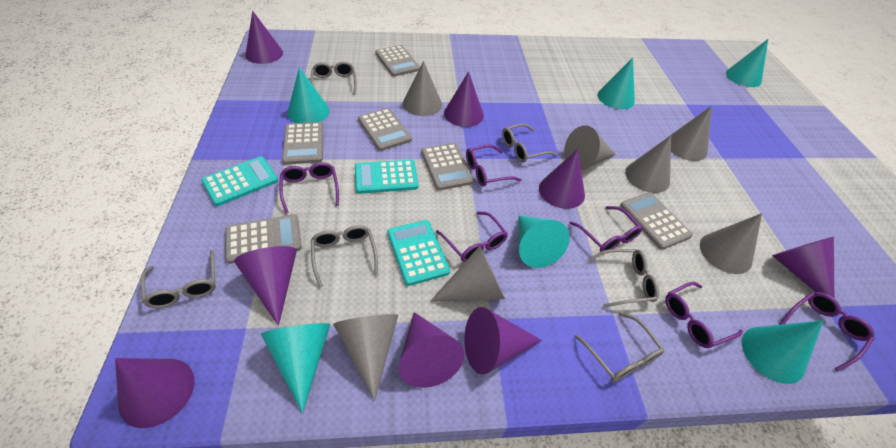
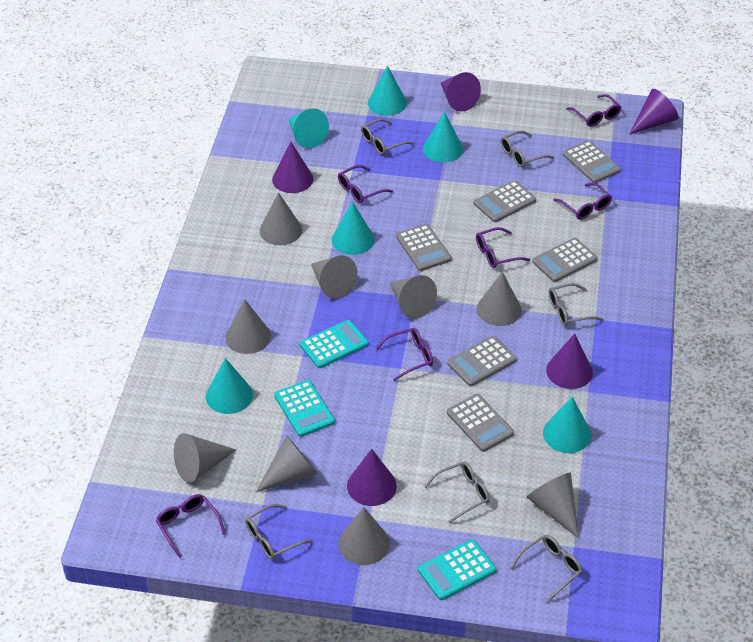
grey cone: [333,314,398,401] [403,61,442,116] [430,246,505,302] [564,125,616,170] [625,135,671,193] [667,106,712,161] [700,213,762,274] = 7 -> [174,433,236,483] [225,299,271,354] [256,435,318,492] [260,192,302,245] [311,256,358,299] [339,507,390,565] [389,275,437,319] [477,272,522,326] [527,473,579,539] = 9
purple cone: [115,358,195,428] [234,246,297,326] [245,11,283,64] [399,312,464,388] [444,71,484,127] [464,307,542,374] [539,149,585,209] [772,237,834,298] = 8 -> [272,142,313,193] [347,449,397,506] [441,72,481,112] [546,333,593,389] [629,89,678,135] = 5

